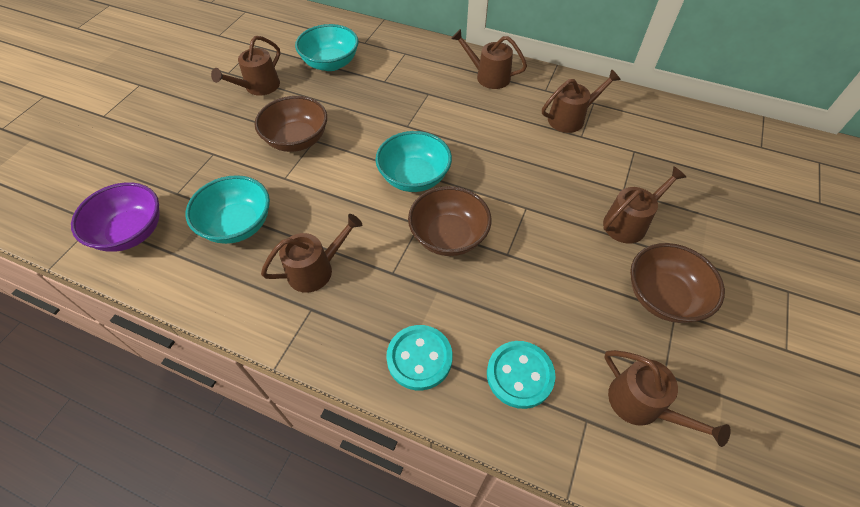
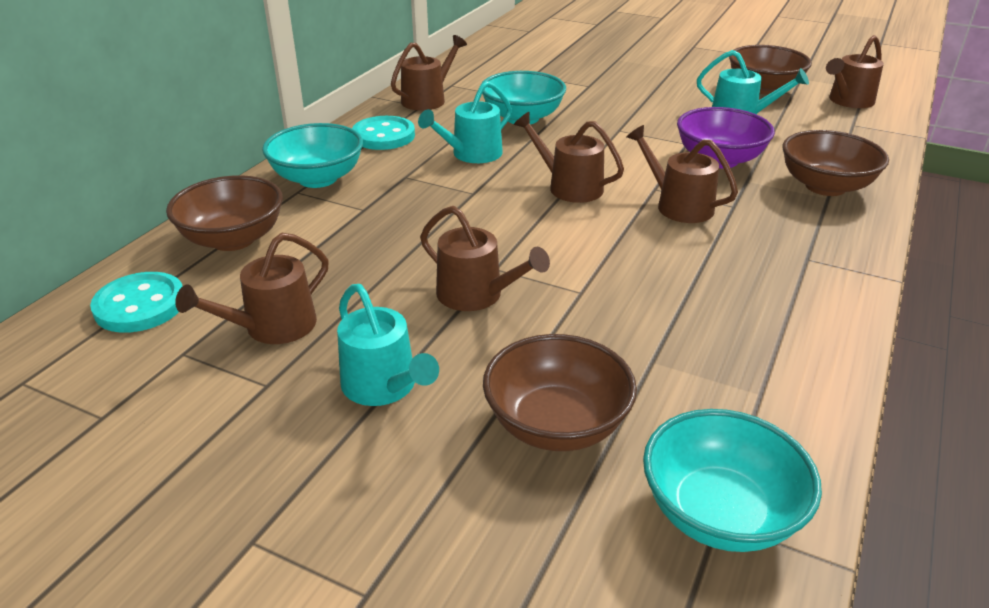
brown bowl: [255,96,327,152] [408,186,491,256] [630,243,725,323] = 3 -> [166,175,283,251] [483,334,637,451] [729,45,812,95] [782,130,889,196] = 4
turquoise watering can: none = 0 -> [337,284,439,406] [418,81,512,163] [697,50,809,114] = 3

